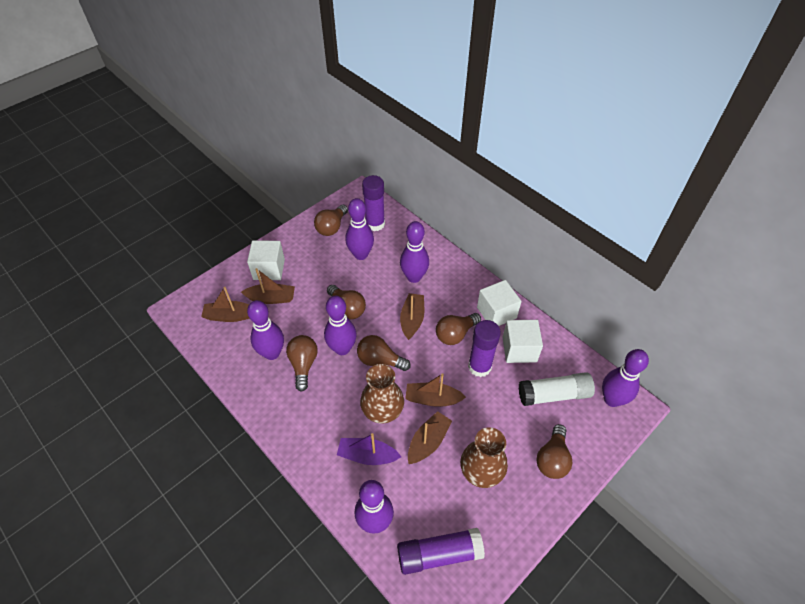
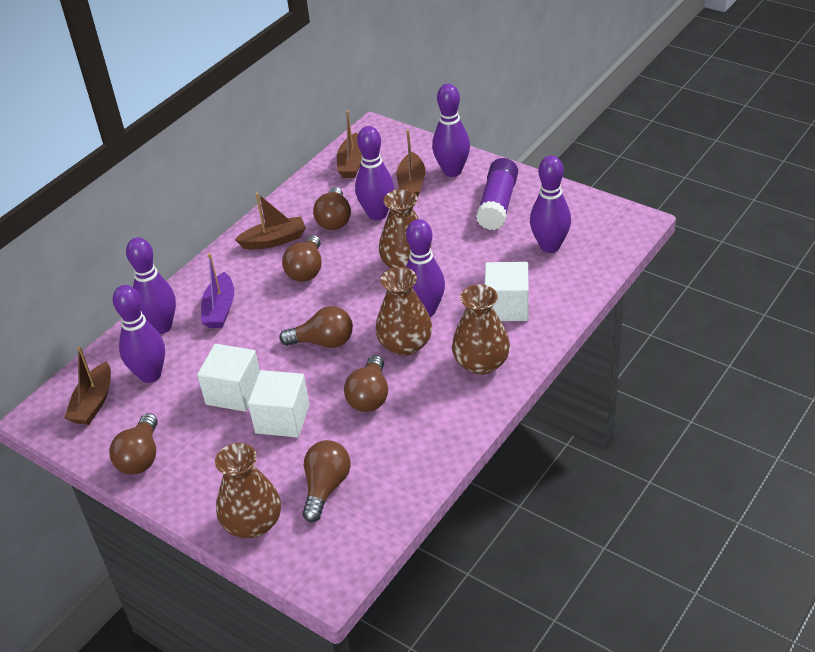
brown boat: [201,287,250,322] [241,268,295,304] [400,293,424,340] [405,373,466,407] [408,411,452,464] = 5 -> [64,346,111,425] [235,193,306,250] [337,110,362,178] [397,130,426,198] = 4
brown vase: [360,364,404,424] [460,427,508,488] = 2 -> [215,443,281,538] [376,267,432,356] [379,189,432,268] [452,284,510,375] = 4
purple glue stick: [362,175,385,231] [397,528,485,575] [468,320,501,377] = 3 -> [476,158,518,230] = 1
white glue stick: [519,372,595,406] = 1 -> none = 0

